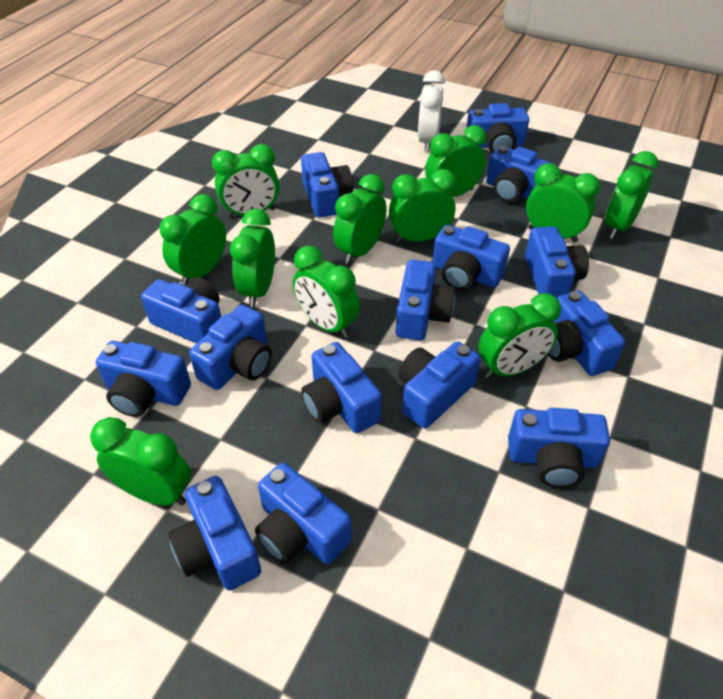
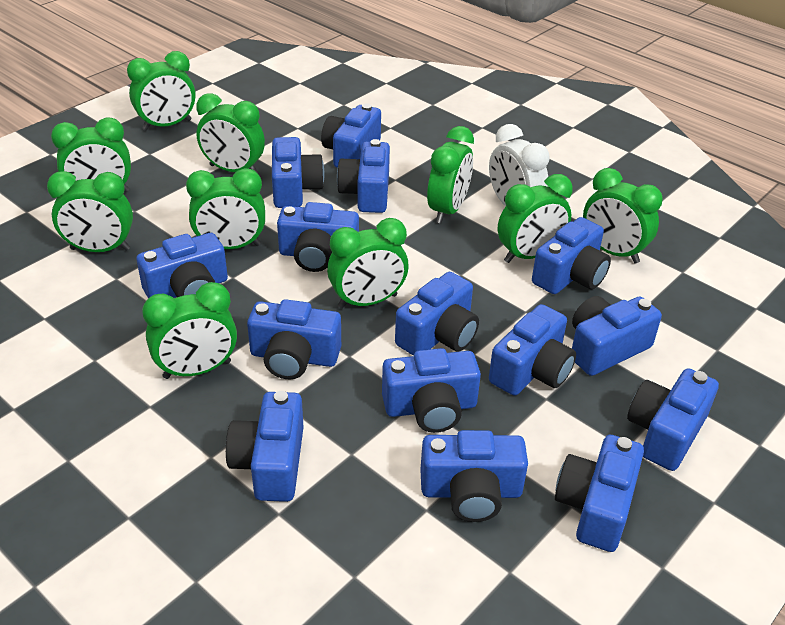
green clock: [90,417,191,506] [160,194,226,286] [212,144,279,218] [230,209,275,307] [293,246,360,338] [333,174,387,264] [389,169,456,243] [425,125,486,197] [479,293,561,378] [526,163,600,242] [605,151,658,239] = 11 -> [47,171,133,252] [51,118,131,192] [127,51,196,130] [142,282,237,379] [186,168,265,249] [196,93,265,173] [327,218,408,309] [427,126,474,223] [498,174,573,263] [583,168,663,263] = 10

